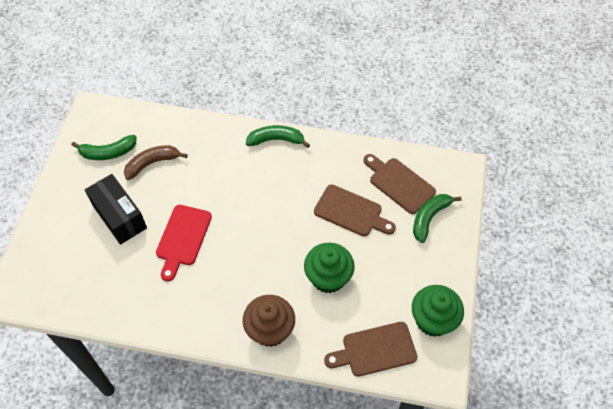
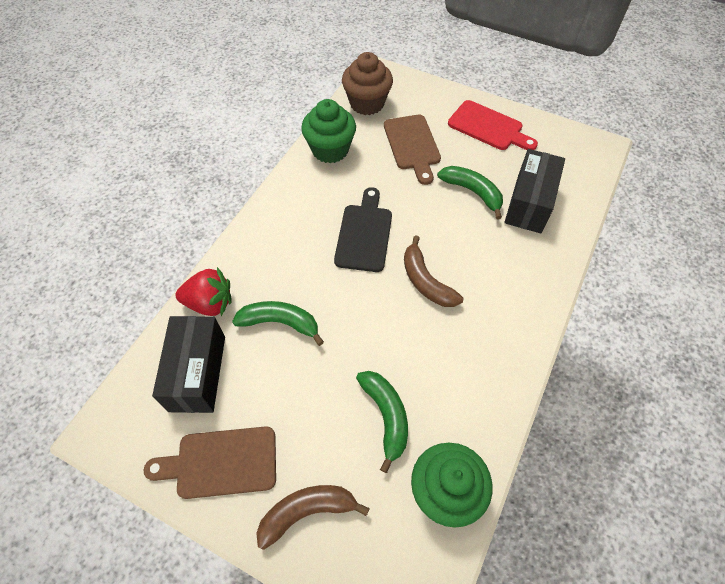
black box: [85,174,147,245] = 1 -> [152,316,225,413] [504,149,565,233] = 2
black cutting board: none = 0 -> [334,187,392,272] = 1
brown banana: [124,145,188,180] = 1 -> [256,485,370,550] [404,235,463,307] = 2
brown cutting board: [314,185,396,236] [324,322,417,377] [364,154,436,214] = 3 -> [144,426,276,499] [384,115,441,185] = 2
red strawberry: none = 0 -> [176,267,232,316] = 1

